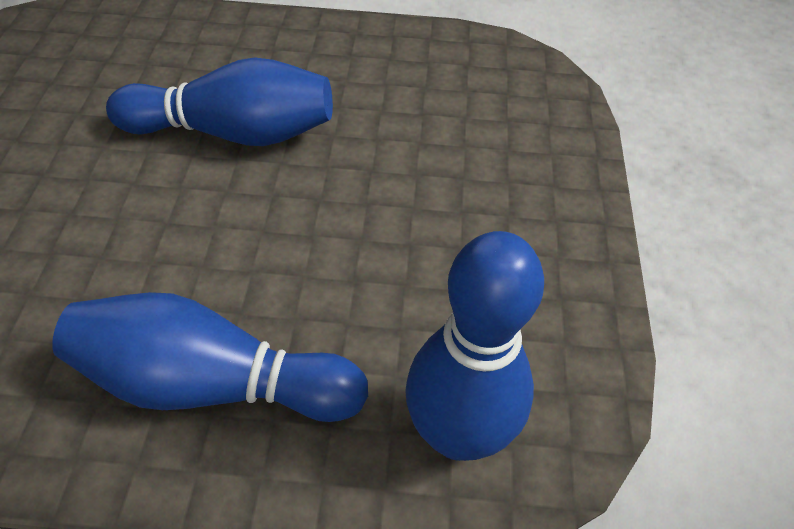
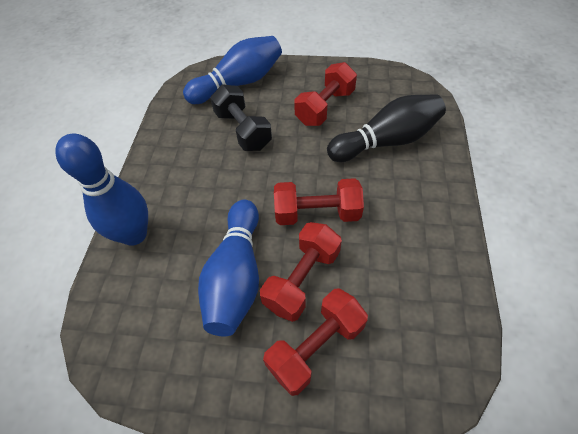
black bowling pin: none = 0 -> [327,94,446,162] = 1
black dumbbell: none = 0 -> [210,84,272,151] = 1
red dumbbell: none = 0 -> [260,222,342,322] [263,289,368,396] [274,178,364,225] [294,62,357,126] = 4

